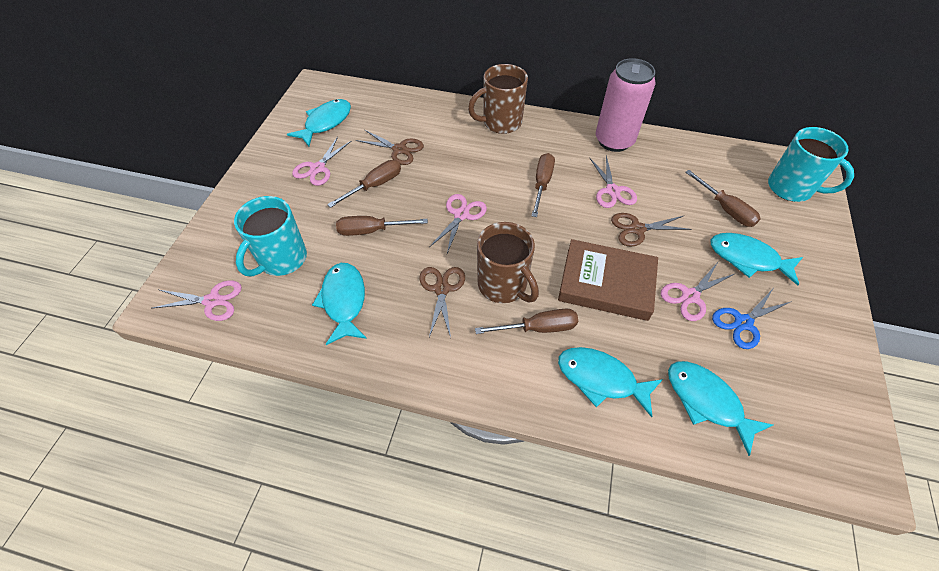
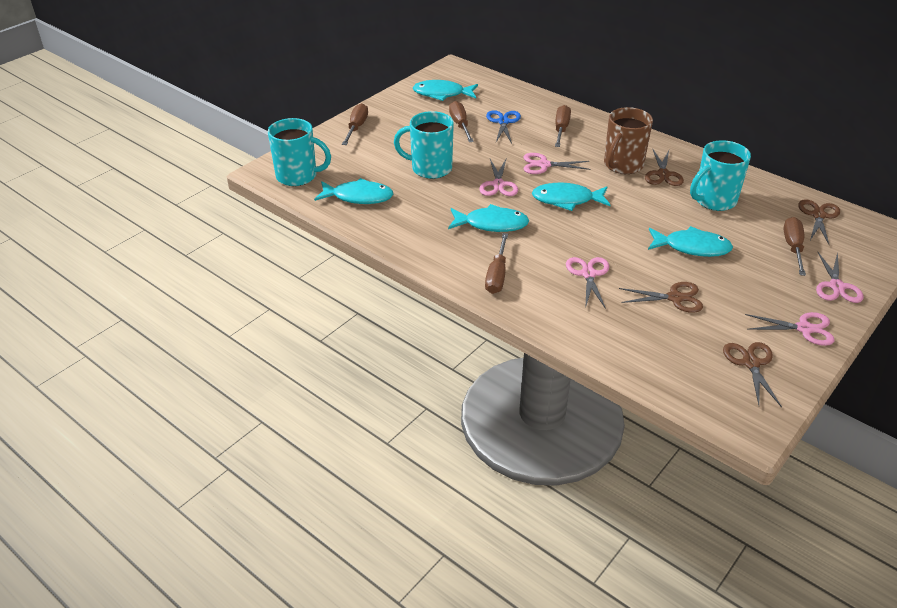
brown book: [558,239,658,321] = 1 -> none = 0
brown mug: [468,64,528,134] [477,222,539,303] = 2 -> [604,107,653,174] = 1
brown scissors: [356,129,424,165] [419,267,465,337] [611,213,692,247] = 3 -> [619,282,703,313] [645,150,684,186] [723,342,782,407] [798,199,840,244] = 4
pink can: [596,58,655,152] = 1 -> none = 0
turquoise mug: [234,196,307,277] [768,127,854,202] = 2 -> [268,118,331,186] [394,111,454,179] [690,140,751,211] = 3

